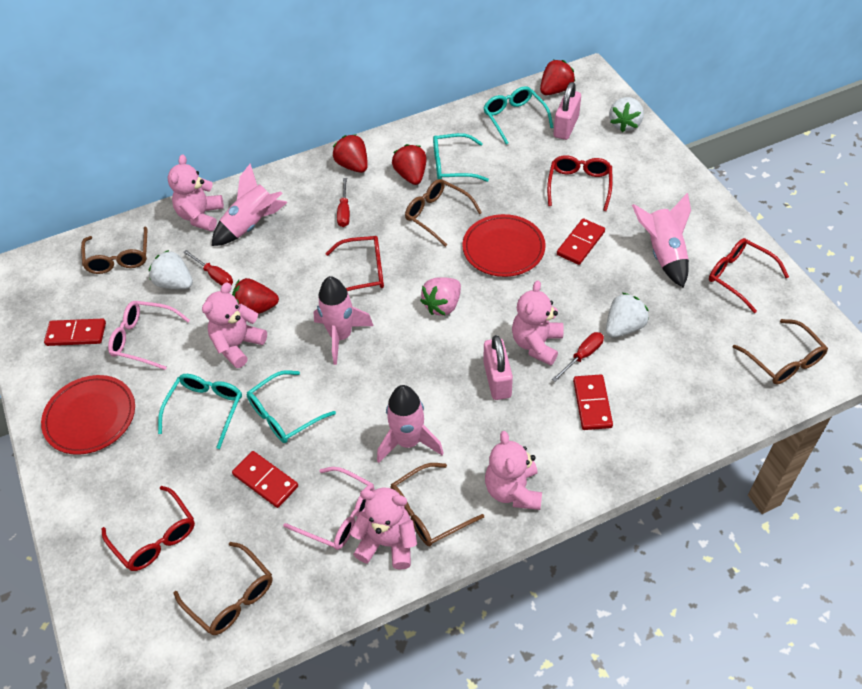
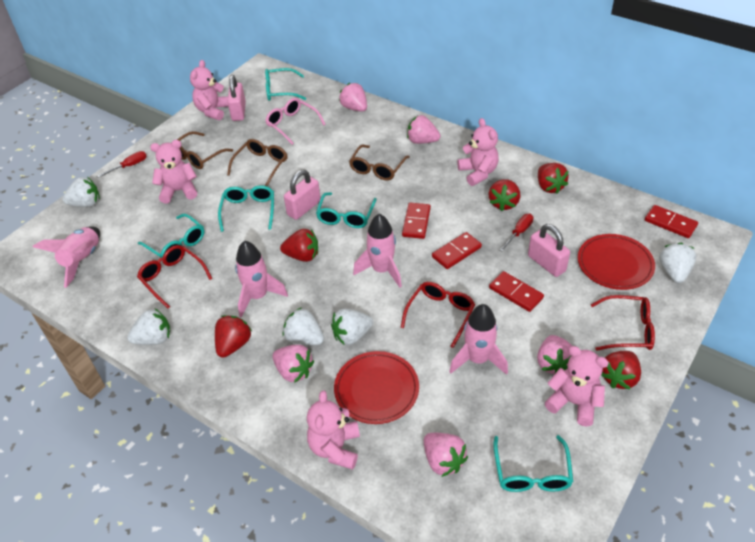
brown glasses: [81,226,147,274] [173,542,272,635] [390,463,484,546] [405,179,482,247] [733,319,828,384] = 5 -> [177,131,233,169] [227,139,287,187] [349,145,410,181] = 3
pink glasses: [108,301,190,370] [283,467,375,550] = 2 -> [265,98,326,145] = 1
pink padlock: [484,335,513,400] [554,82,581,140] = 2 -> [228,75,246,121] [284,170,321,220] [528,224,570,277] = 3
pink strawberry: [420,277,461,316] = 1 -> [272,345,314,383] [339,83,367,112] [407,115,440,144] [424,433,468,477] [537,335,572,375] = 5
red glasses: [102,486,195,571] [325,236,384,291] [547,155,612,211] [709,238,789,313] = 4 -> [137,245,212,309] [401,282,475,348] [591,295,655,351] = 3
red screwdriver: [183,250,233,286] [337,178,350,227] [552,332,604,382] = 3 -> [97,151,147,178] [500,214,533,252] = 2
red strawberry: [232,278,279,314] [332,134,368,173] [392,144,427,185] [540,60,575,95] = 4 -> [215,315,252,358] [280,229,318,262] [489,179,520,211] [538,163,569,194] [601,351,641,389] = 5
turquoise glasses: [158,374,242,449] [247,370,336,443] [433,133,489,182] [483,86,554,145] = 4 -> [138,214,204,258] [218,185,274,232] [265,68,306,101] [316,192,377,228] [493,435,573,492] = 5
white strawberry: [149,250,193,289] [606,293,649,337] [609,97,644,132] = 3 -> [62,177,100,207] [127,308,170,345] [283,307,324,345] [331,309,373,345] [659,243,697,283] = 5

